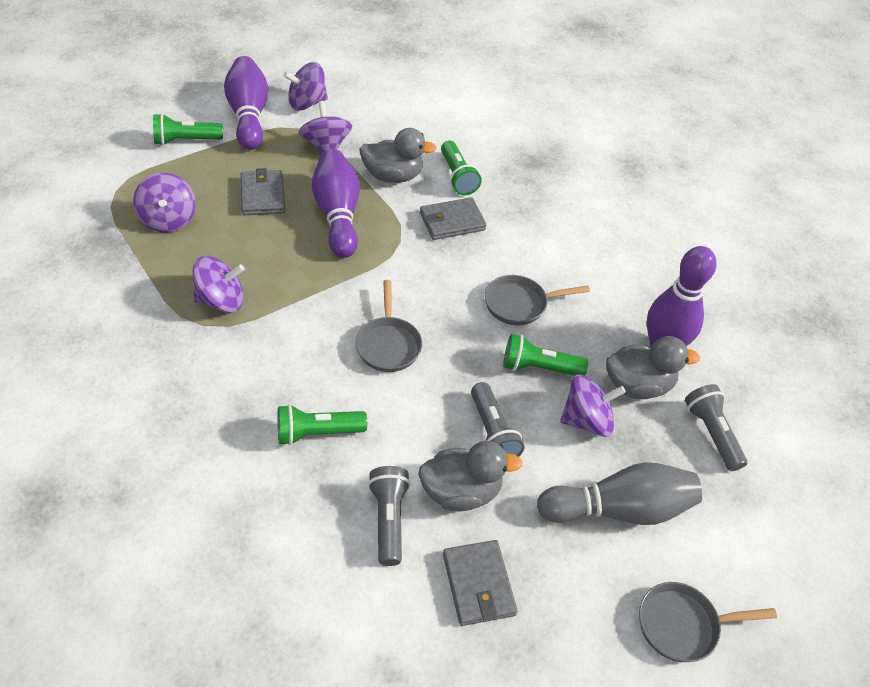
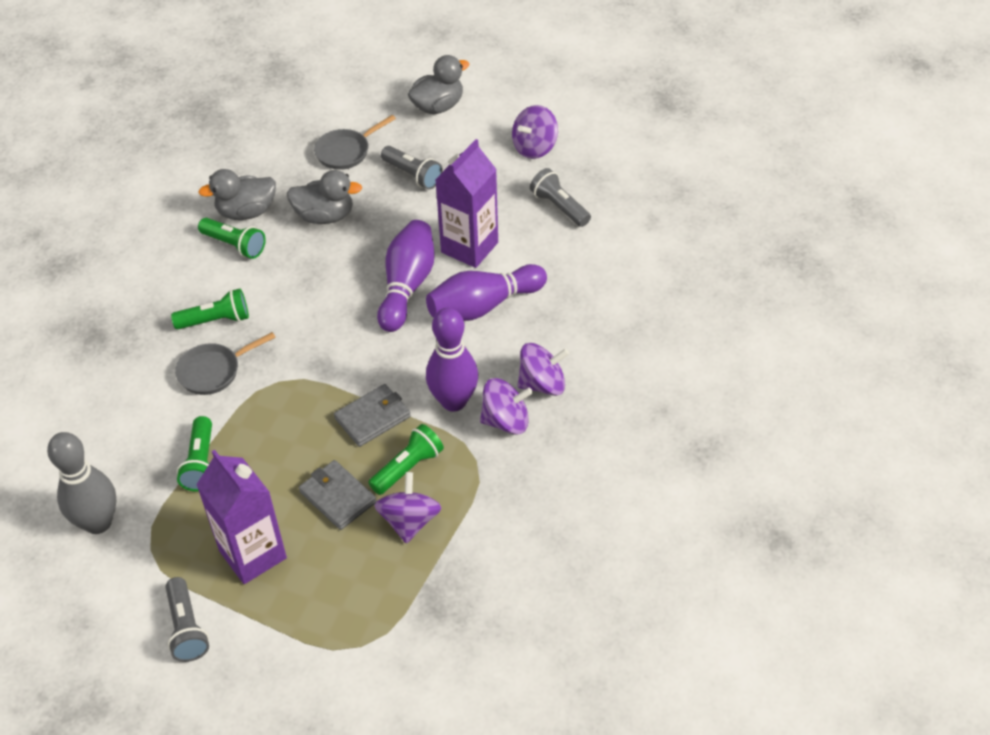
grey pan: [355,280,422,372] [485,275,590,325] [639,582,777,662] = 3 -> [175,332,276,395] [314,115,396,170] = 2
grey wallet: [241,168,285,215] [420,197,487,240] [443,540,517,626] = 3 -> [299,460,377,530] [334,384,411,447] = 2
purple carton: none = 0 -> [196,450,287,584] [435,139,498,268] = 2
purple spinning top: [133,172,195,233] [193,256,245,312] [283,62,328,111] [299,101,352,153] [560,374,626,437] = 5 -> [374,472,441,544] [480,378,533,435] [512,105,558,159] [518,343,569,396] = 4

